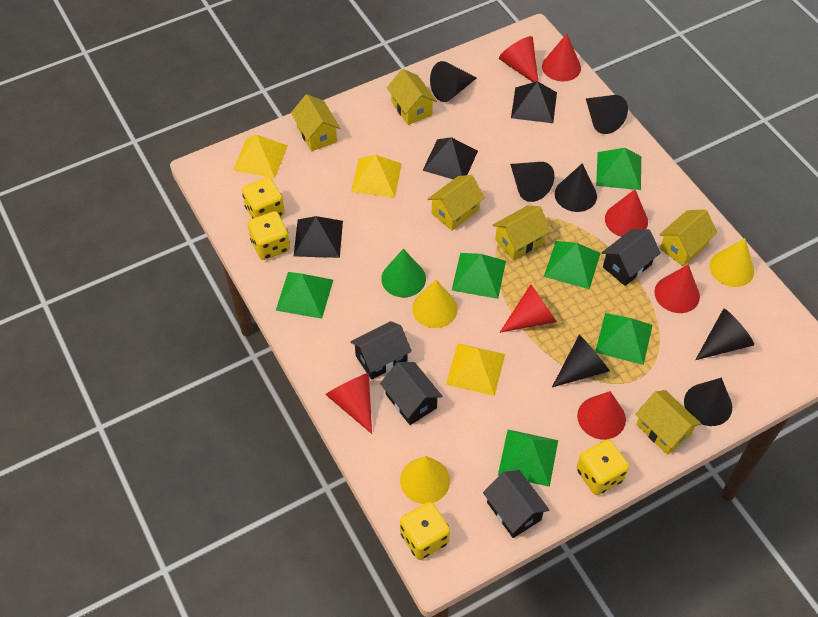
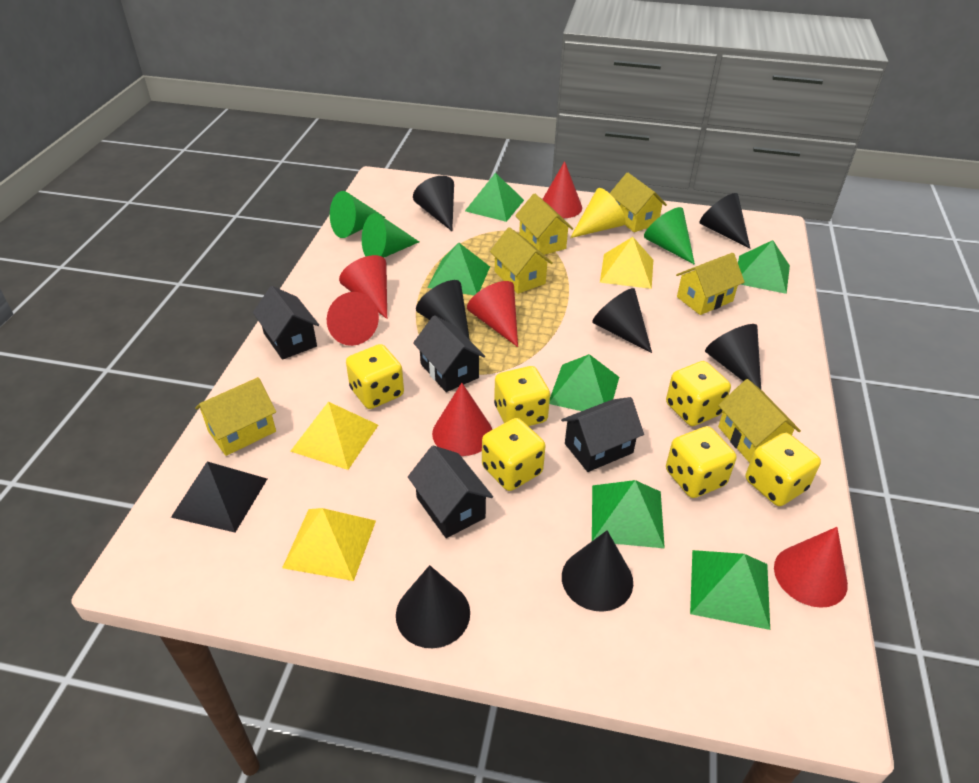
black pyramid: [294,216,343,258] [422,137,478,179] [511,81,557,123] = 3 -> [171,462,267,532] = 1
green cone: [381,249,426,297] = 1 -> [330,191,385,238] [362,213,419,258] [644,207,695,265] = 3
red cone: [325,373,372,434] [499,36,539,82] [500,284,557,333] [542,34,581,81] [577,391,626,440] [605,189,648,237] [654,265,700,313] = 7 -> [327,292,379,346] [339,255,387,319] [432,383,492,456] [467,281,518,347] [542,161,582,218] [774,527,848,608] = 6
yellow cone: [400,456,450,504] [412,280,458,328] [709,238,754,287] = 3 -> [570,188,626,238] = 1
yellow dice: [242,177,285,219] [248,211,290,260] [400,502,450,560] [576,439,629,495] = 4 -> [346,344,404,409] [482,418,545,491] [494,366,550,426] [666,361,731,426] [666,426,736,498] [746,433,821,506] = 6

